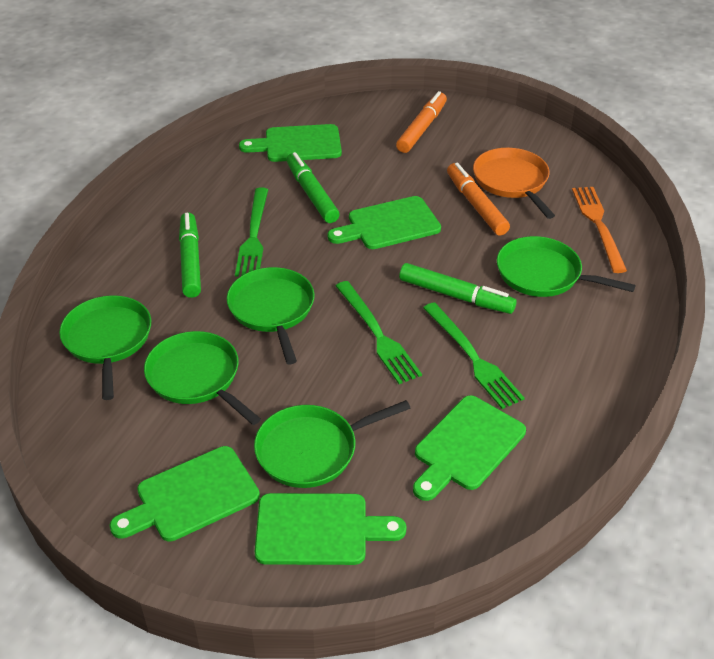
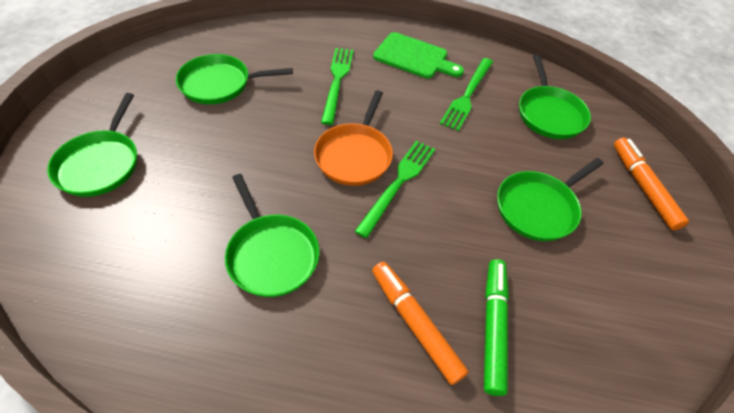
green cutting board: [109,446,260,542] [239,124,342,162] [255,493,406,565] [328,196,441,249] [413,395,526,501] = 5 -> [373,32,464,78] = 1
green marker: [179,213,201,298] [286,152,340,223] [399,263,517,314] = 3 -> [484,259,509,396] = 1
orange fork: [572,187,627,273] = 1 -> none = 0

